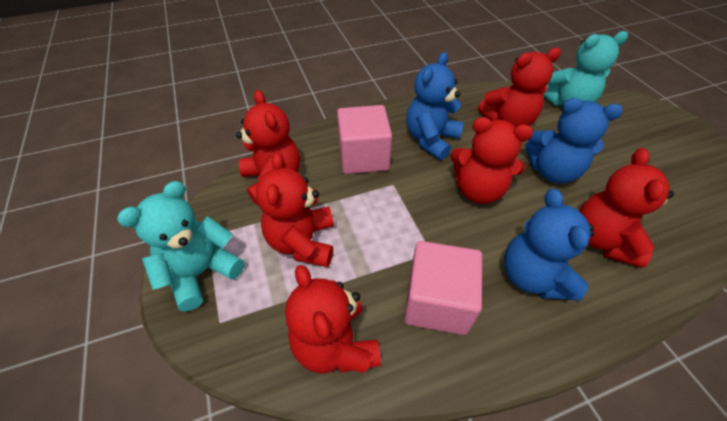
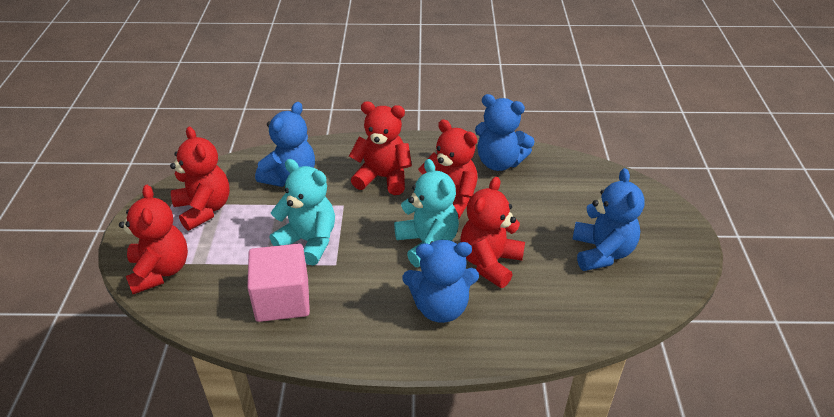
blue teddy bear: [406,52,464,160] [504,189,594,300] [526,98,623,183] = 3 -> [255,102,315,187] [403,240,479,323] [475,94,535,171] [572,168,645,271] = 4
pink cube: [337,105,392,174] [404,241,482,335] = 2 -> [247,244,310,322] = 1
red teddy bear: [236,90,300,205] [256,152,334,267] [285,265,381,374] [450,117,533,204] [478,48,561,127] [579,148,674,268] = 6 -> [119,185,188,294] [170,127,230,231] [349,101,412,195] [418,119,478,220] [460,177,525,288] = 5

